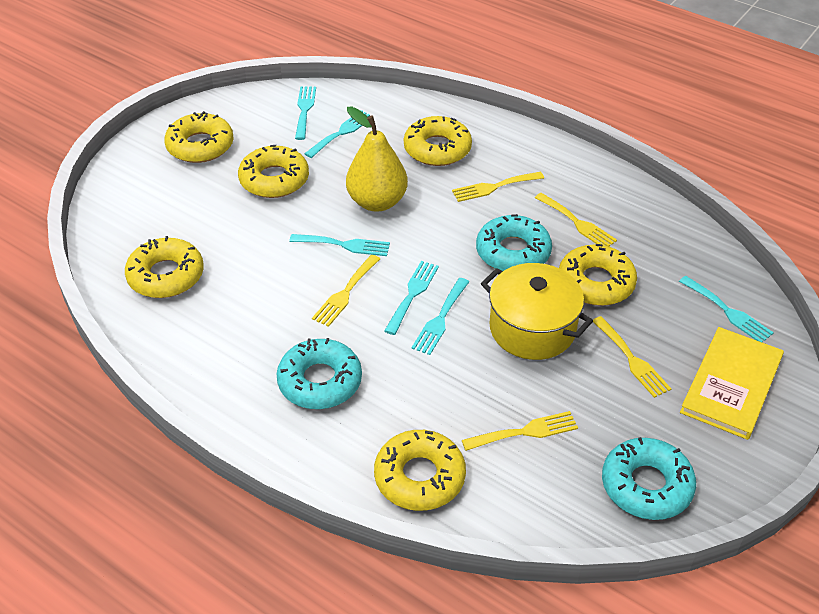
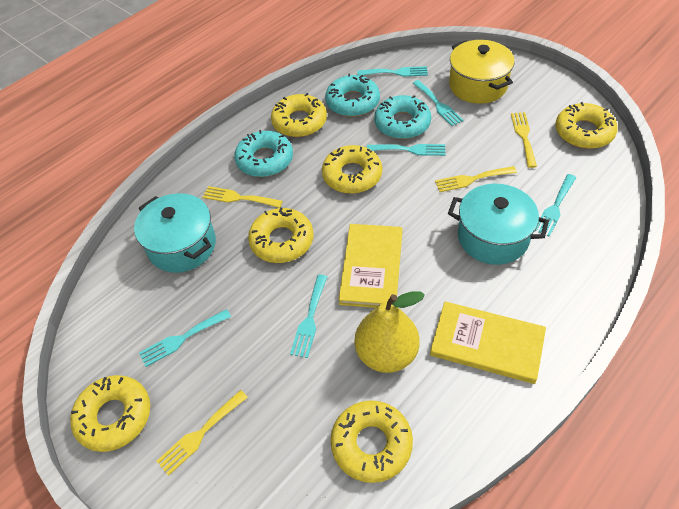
turquoise pot: none = 0 -> [134,193,216,273] [448,184,549,265] = 2
yellow book: [680,327,784,440] = 1 -> [339,224,403,308] [430,301,546,384] = 2
yellow fork: [312,255,380,327] [452,172,544,202] [462,411,578,451] [535,193,617,246] [593,316,671,398] = 5 -> [156,390,248,476] [203,186,283,208] [435,166,517,192] [511,112,537,168] = 4

